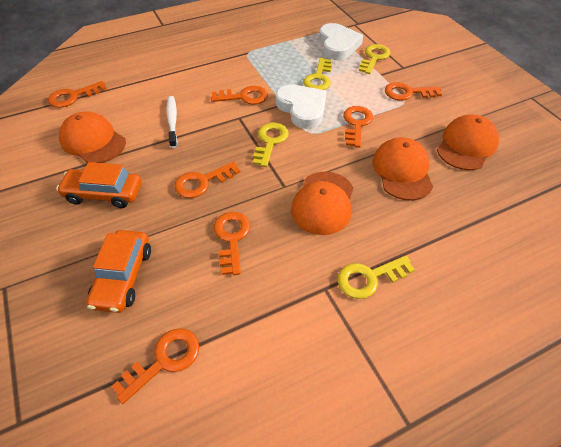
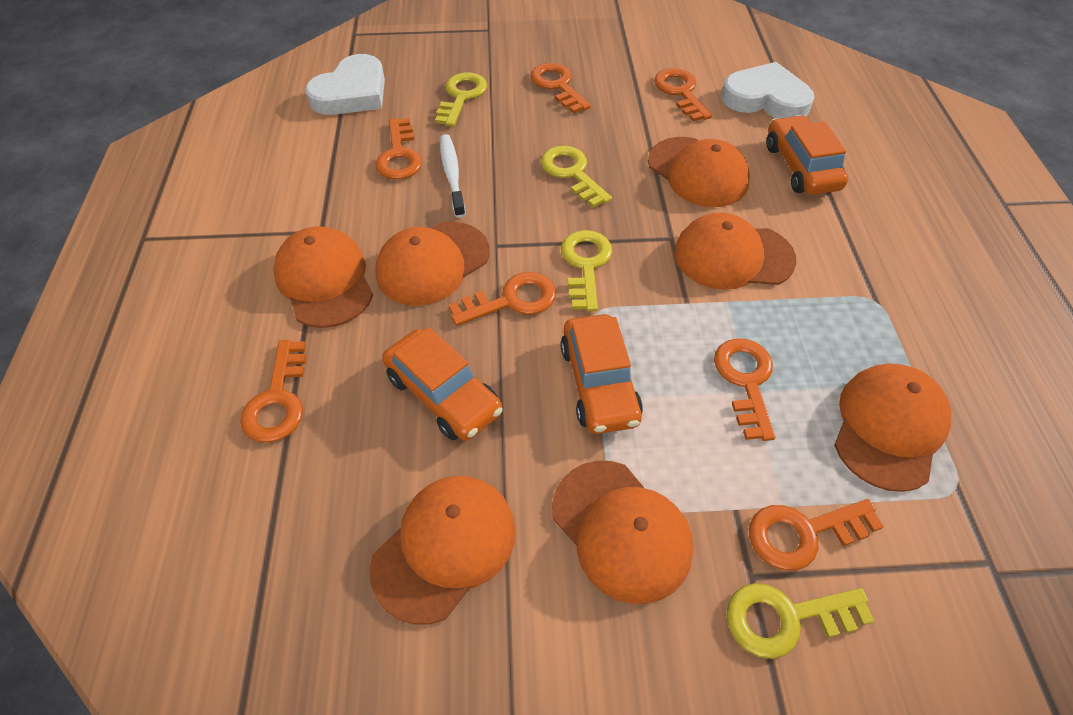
orange cap: [59,111,126,163] [291,172,353,235] [372,137,433,201] [437,114,499,170] = 4 -> [273,226,373,328] [369,476,516,624] [375,221,490,306] [552,461,694,604] [648,137,750,207] [674,213,796,290] [834,364,951,492] = 7
orange car: [56,162,142,208] [86,230,151,313] = 2 -> [382,327,503,441] [561,314,643,434] [767,115,848,195] = 3

